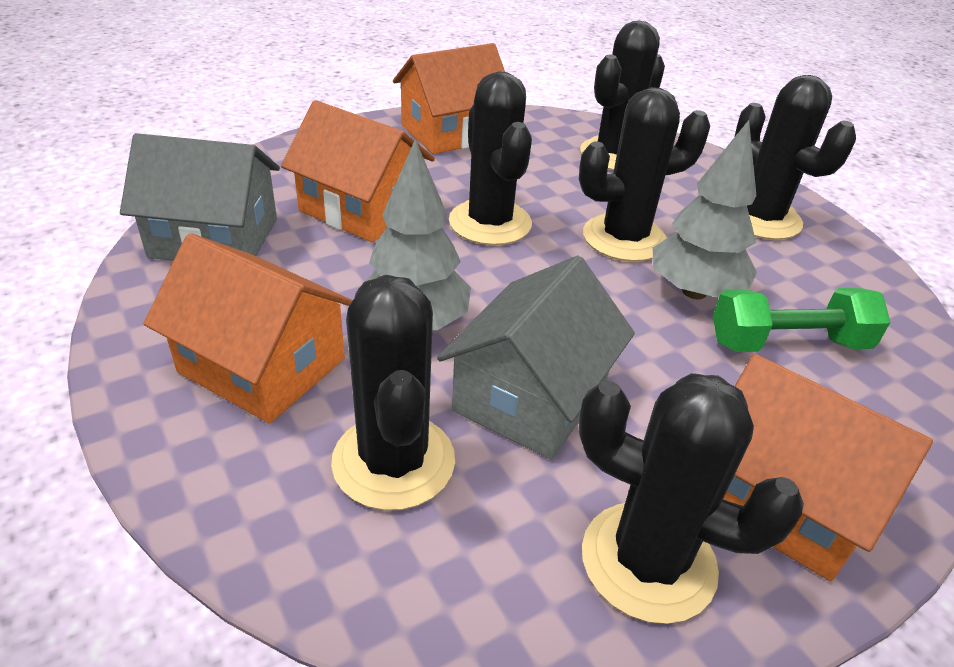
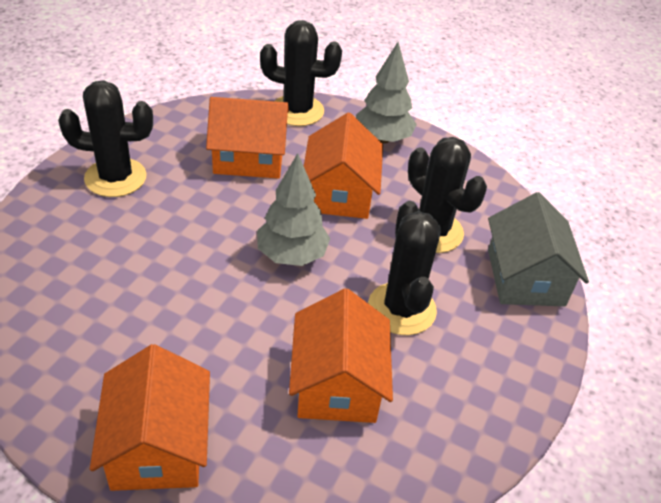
black cactus: [331,275,455,511] [449,71,532,245] [578,373,804,624] [579,87,710,262] [580,21,665,170] [735,75,856,240] = 6 -> [58,81,153,197] [260,20,342,126] [368,201,441,335] [408,137,487,253] = 4
green dumbbell: [713,288,890,352] = 1 -> none = 0
grey house: [120,133,280,261] [437,256,635,460] = 2 -> [488,192,589,307] = 1

